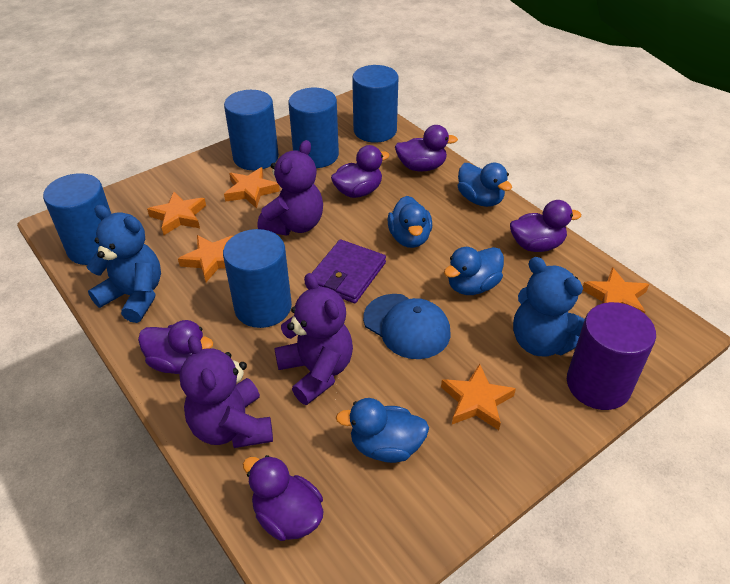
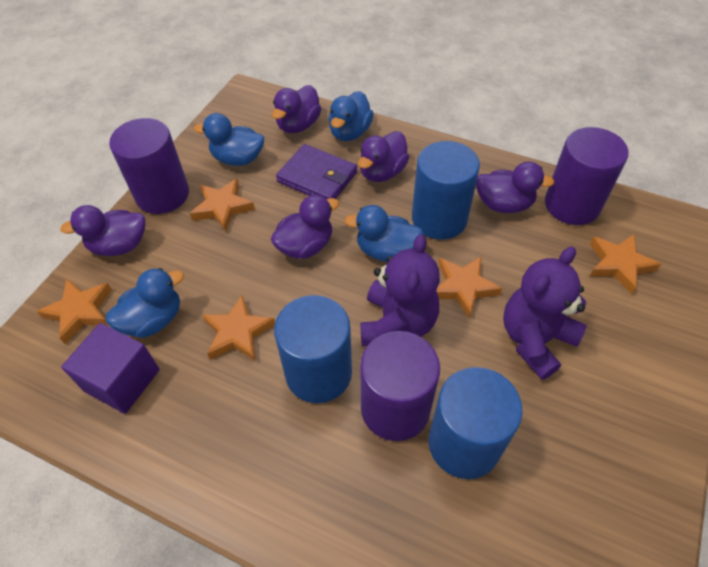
blue cap: [363,294,450,359] = 1 -> none = 0
blue cylinder: [43,173,111,265] [223,229,292,328] [224,90,279,170] [288,88,339,168] [352,65,398,142] = 5 -> [274,295,352,403] [412,141,480,240] [428,367,523,479] = 3
blue teddy bear: [86,205,161,323] [513,257,585,356] = 2 -> none = 0
purple cube: none = 0 -> [61,323,160,414] = 1
purple cylinder: [567,302,656,410] = 1 -> [109,118,189,214] [360,331,440,441] [545,127,628,225] = 3
purple teddy bear: [179,335,273,448] [258,140,323,236] [274,273,353,405] = 3 -> [360,234,440,346] [503,247,587,380] = 2

